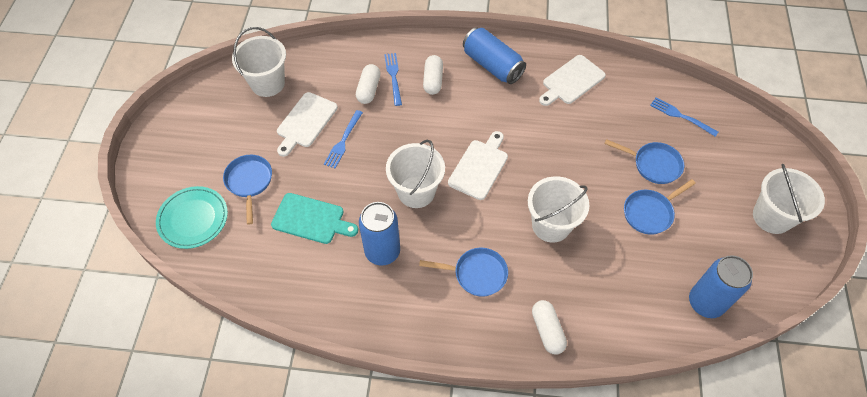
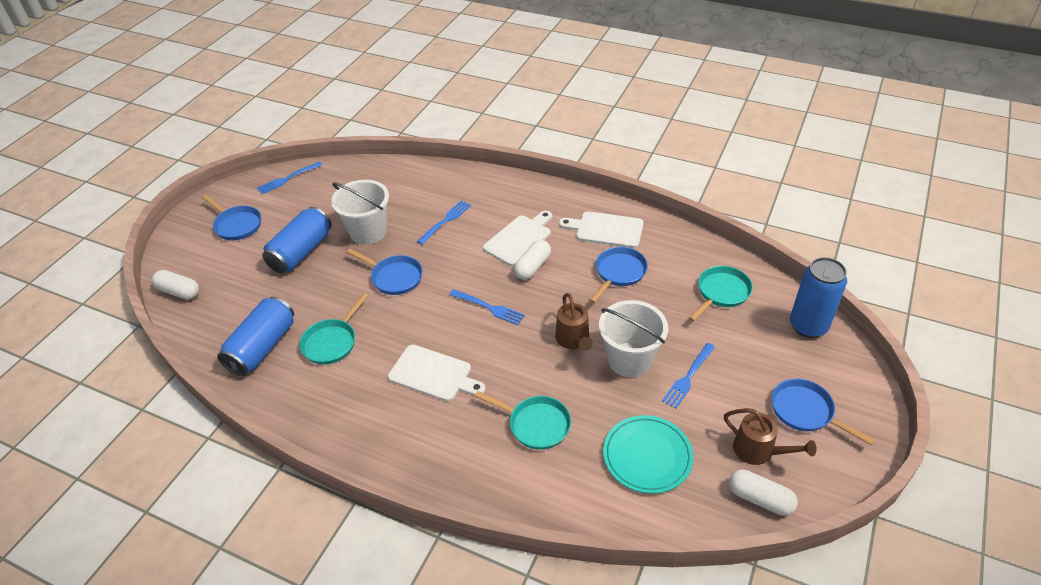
blue fork: [324,110,363,169] [384,53,402,106] [650,97,718,137] = 3 -> [257,162,323,194] [417,200,471,245] [449,289,525,325] [662,343,715,408] = 4
brown watering can: none = 0 -> [555,293,593,351] [724,408,817,465] = 2
turquoise cutting board: [271,193,358,244] = 1 -> none = 0
turquoise pan: none = 0 -> [299,293,368,365] [474,391,571,450] [689,266,753,322] = 3
white bucket: [232,27,286,97] [386,140,445,208] [528,176,589,243] [753,164,825,234] = 4 -> [331,180,389,245] [599,300,668,377] = 2

